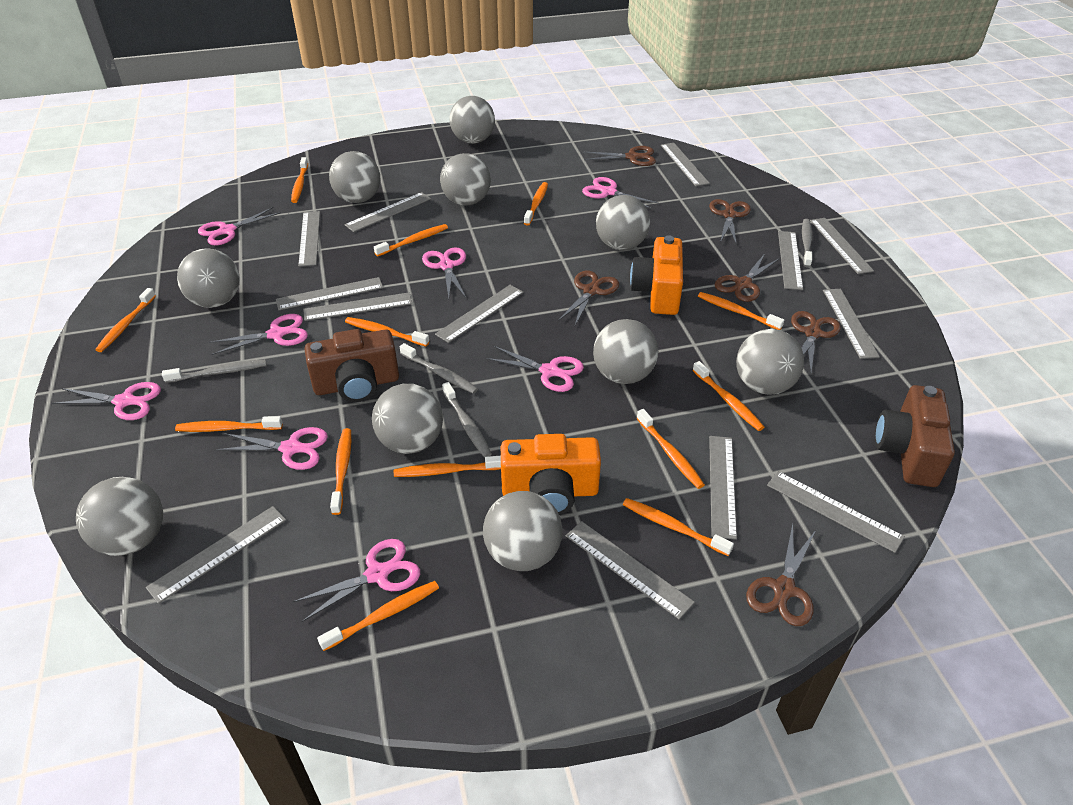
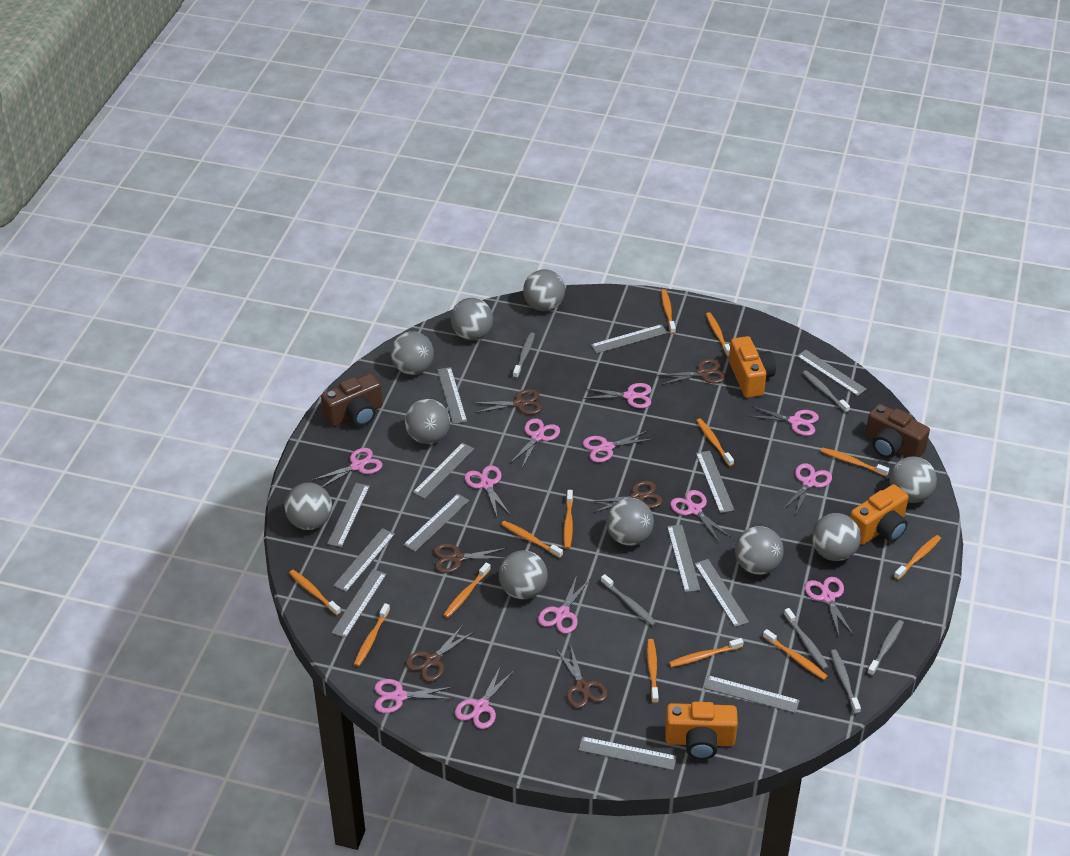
grey toothbrush: [162,360,266,383] [400,343,478,394] [442,382,492,458] [802,219,812,268] = 4 -> [513,332,535,378] [601,574,657,626] [784,608,828,670] [803,370,850,413] [830,649,861,714] [867,620,904,676] = 6
orange camera: [501,434,601,515] [630,235,683,315] = 2 -> [665,702,738,760] [729,336,776,398] [850,484,909,545] = 3
pink scissors: [52,382,161,420] [198,207,281,245] [209,314,308,355] [216,427,328,470] [292,539,420,622] [422,247,466,298] [485,346,584,392] [582,177,658,209] = 8 -> [311,448,383,487] [374,679,453,713] [455,665,515,729] [465,466,511,517] [509,418,560,468] [538,575,591,634] [583,383,652,408] [583,430,654,462] [670,490,731,543] [749,406,819,436] [783,463,832,514] [805,577,853,636] = 12

